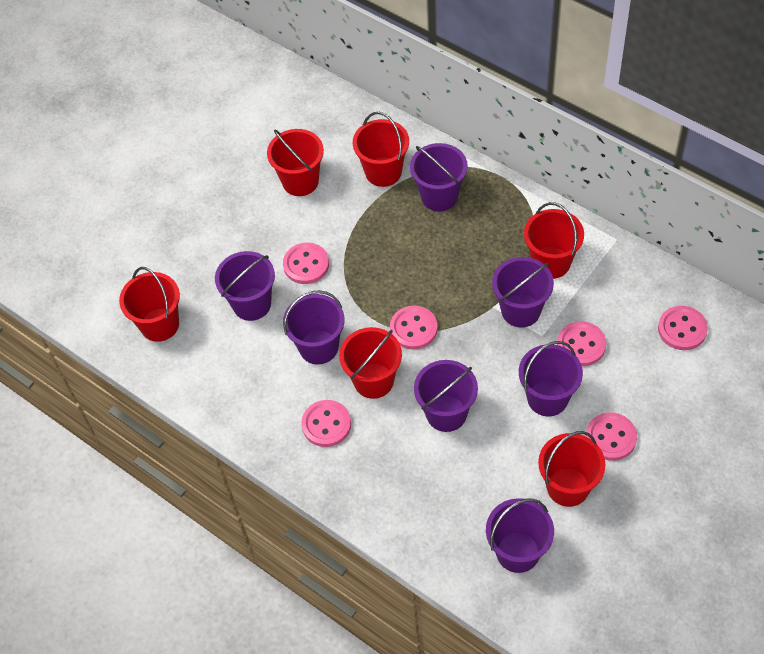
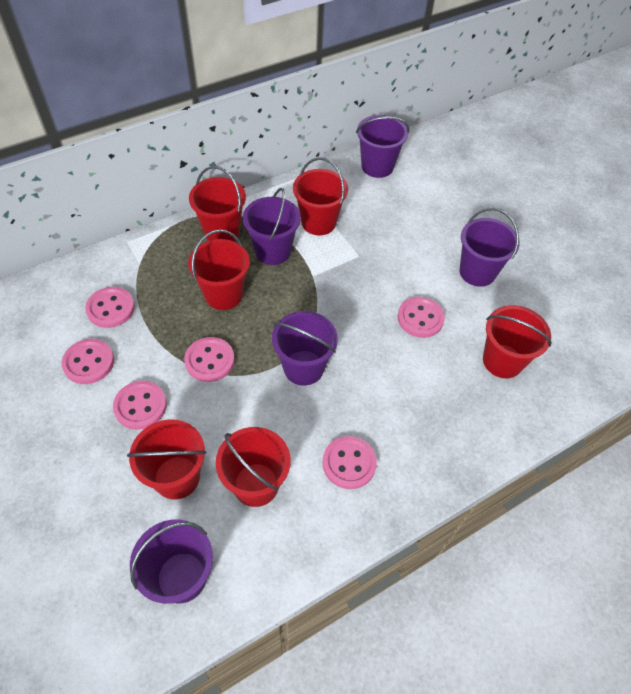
purple bucket: [215,251,275,321] [283,290,345,364] [410,143,468,211] [414,360,478,432] [486,498,554,573] [492,257,554,328] [519,341,583,416] = 7 -> [130,519,213,604] [243,188,301,265] [272,311,338,386] [356,115,409,178] [459,208,520,287] = 5

